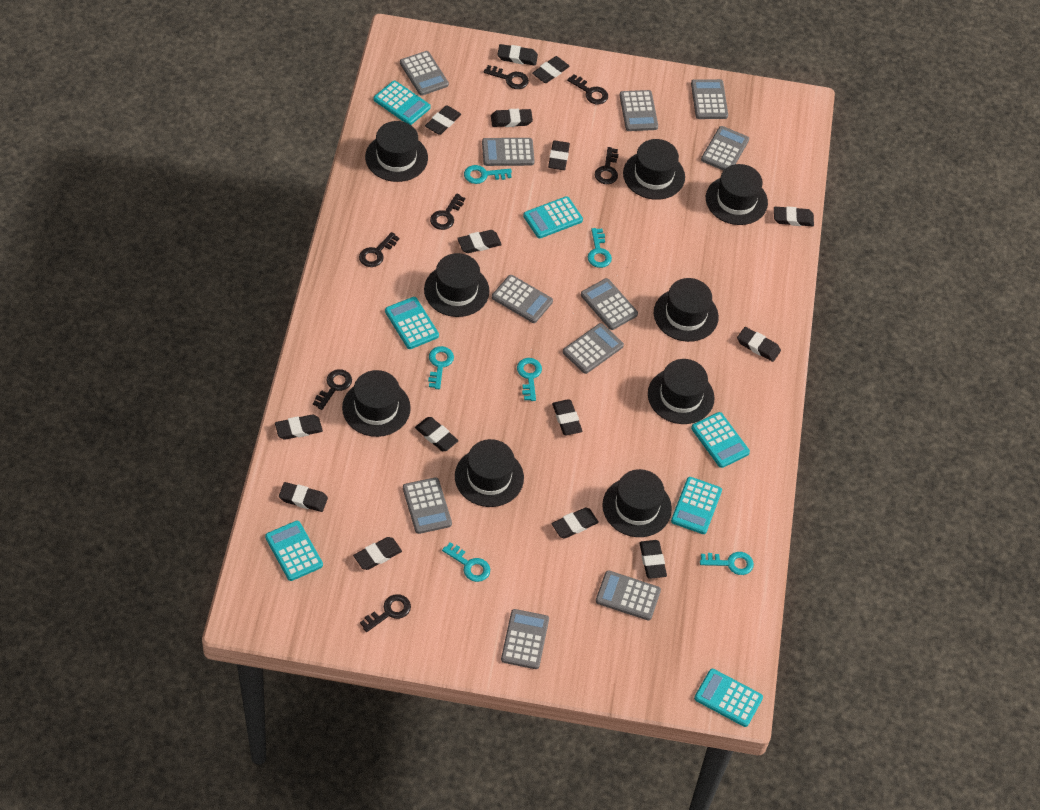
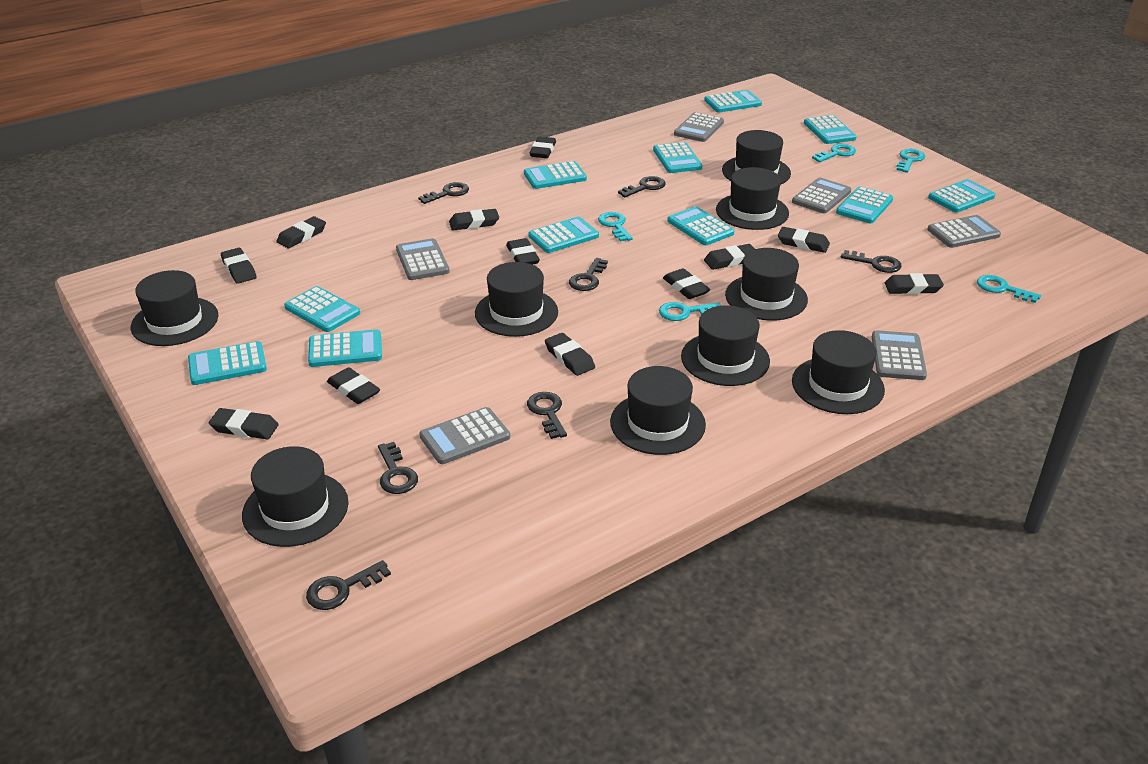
black eraser: [275,415,323,440] [279,482,328,512] [353,537,402,570] [415,417,459,451] [425,105,461,135] [457,230,502,253] [491,109,533,127] [497,44,538,65] [532,56,570,83] [548,140,570,170] [552,399,582,435] [552,507,599,539] [639,540,667,579] [737,327,781,362] [774,206,814,226] = 15 -> [209,408,279,440] [221,248,257,284] [276,216,326,248] [327,367,380,404] [449,209,499,230] [506,238,540,265] [530,136,556,158] [545,333,595,376] [663,268,710,299] [704,244,755,270] [778,227,830,253] [885,273,944,294] = 12
grey calculator: [400,51,449,95] [403,477,452,534] [482,138,535,166] [492,275,553,323] [501,609,549,669] [563,323,624,374] [581,278,638,330] [596,570,661,620] [619,90,658,131] [691,79,728,119] [701,126,749,171] = 11 -> [396,238,450,280] [419,407,510,464] [674,112,724,142] [792,178,851,213] [872,330,927,380] [927,215,1001,248] = 6
turquoise calculator: [265,521,323,581] [374,81,431,125] [385,297,439,349] [523,196,583,238] [671,477,722,534] [691,412,750,468] [694,669,763,727] = 7 -> [188,341,267,385] [284,286,360,332] [308,329,382,367] [524,161,587,189] [528,217,599,253] [653,142,702,173] [667,206,734,245] [704,90,762,112] [804,115,857,144] [836,186,893,223] [928,179,995,213] = 11
turquoise key: [428,346,454,389] [442,542,490,582] [464,165,512,184] [517,358,542,401] [588,228,612,268] [700,552,754,575] = 6 -> [598,212,633,242] [659,302,721,321] [812,144,856,162] [897,149,925,173] [977,275,1041,303] = 5

